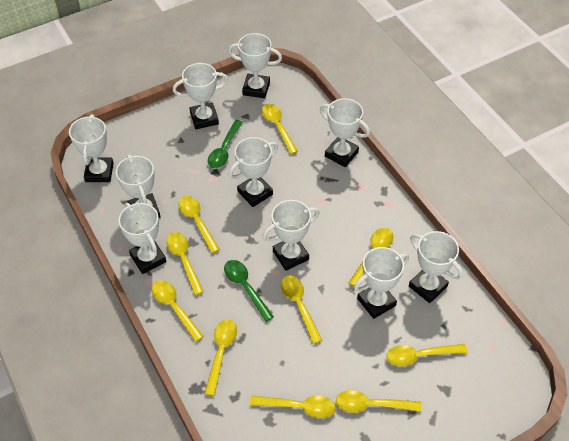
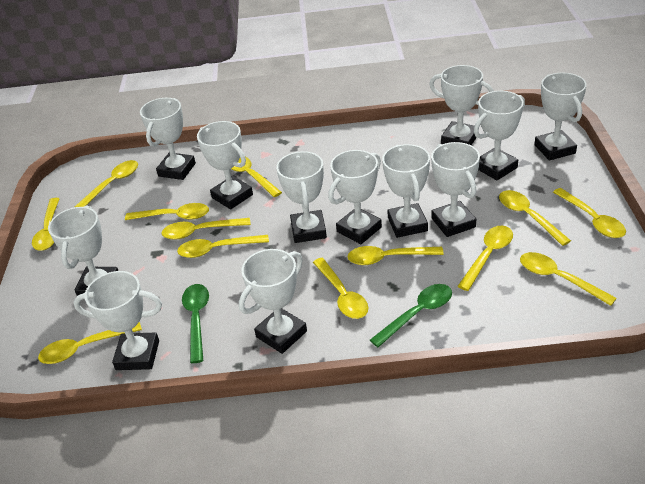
white trophy: [69,114,114,182] [116,154,160,218] [119,203,166,274] [173,63,228,129] [228,33,282,98] [229,137,278,207] [262,200,319,271] [320,98,370,167] [354,247,409,319] [409,231,463,303] = 10 -> [48,205,118,296] [74,271,162,370] [140,98,196,180] [197,121,253,209] [239,249,307,354] [276,151,327,243] [328,150,382,244] [382,144,430,238] [429,65,494,145] [431,142,480,237] [474,91,525,180] [534,72,587,161] = 12
yellow spoon: [152,280,204,342] [166,232,204,295] [178,196,220,253] [204,319,237,396] [250,396,336,418] [262,104,298,154] [281,275,322,344] [336,390,422,413] [349,228,394,286] [386,344,467,366] = 10 -> [32,198,60,251] [38,322,142,364] [75,160,138,207] [125,203,209,220] [161,218,251,240] [177,235,269,258] [231,157,282,197] [313,258,368,319] [348,246,444,265] [458,226,513,291] [499,190,571,246] [520,252,617,306] [553,188,626,238] = 13

